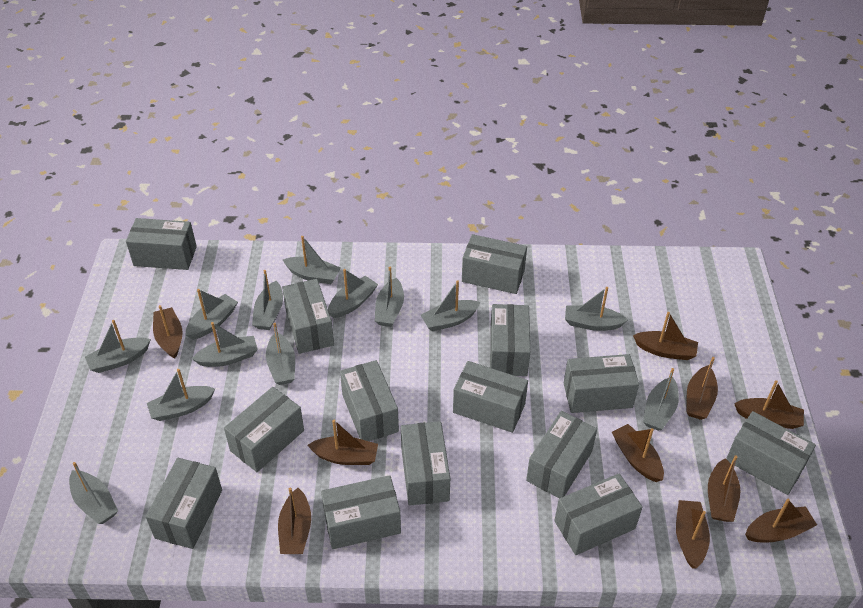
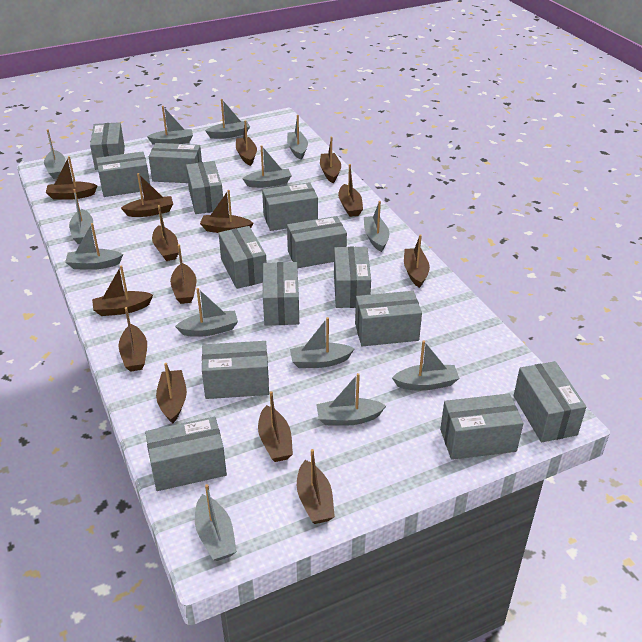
brown boat: [153,305,183,359] [278,487,311,554] [308,420,378,465] [612,424,664,482] [633,312,698,360] [676,500,710,569] [686,357,718,420] [708,455,741,522] [734,380,804,429] [745,499,817,542] = 10 -> [46,156,97,200] [92,265,153,316] [118,307,147,372] [121,173,173,217] [152,205,179,261] [156,363,187,424] [170,244,196,304] [200,190,253,233] [236,120,257,166] [258,391,293,462] [297,449,335,524] [320,137,341,183] [338,164,363,217] [404,234,430,288] = 14

